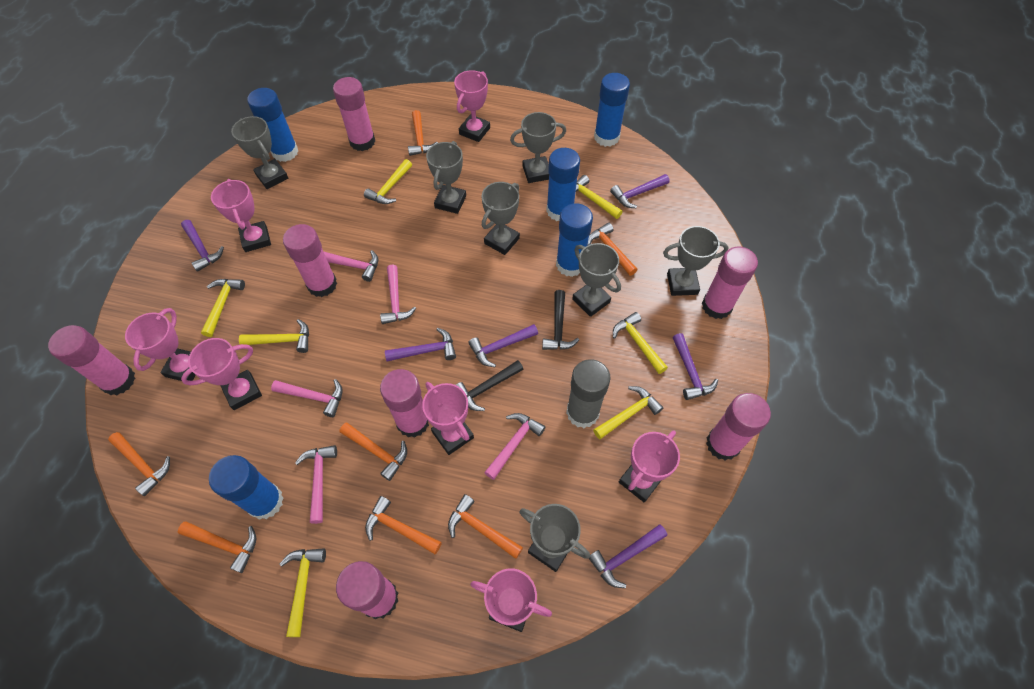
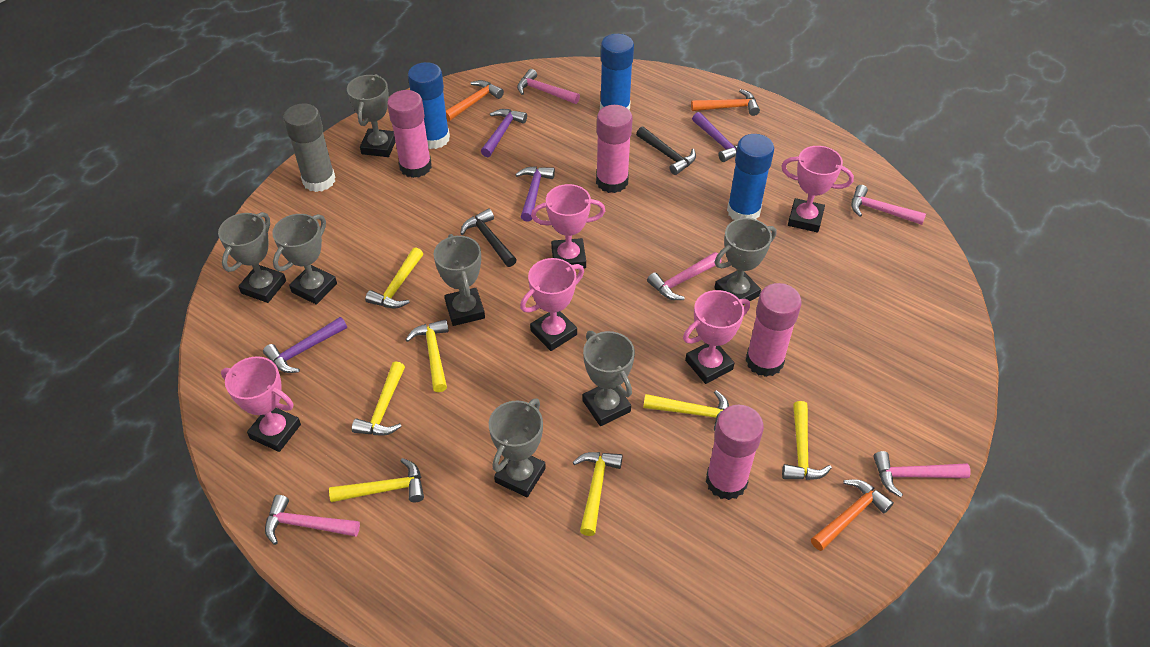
blue glue stick: [209,455,283,520] [247,88,298,162] [546,148,580,221] [556,203,593,277] [594,73,630,147] = 5 -> [408,62,450,149] [600,34,634,110] [727,134,774,220] = 3
orange hammer: [108,432,170,496] [178,521,257,573] [340,423,407,481] [365,496,442,554] [408,110,438,156] [448,494,523,559] [587,223,638,276] = 7 -> [446,80,504,121] [691,89,760,116] [811,479,894,551] = 3
pink glue stick: [48,325,136,395] [283,224,337,297] [333,77,375,151] [336,561,398,619] [380,369,429,438] [702,247,758,319] [706,393,771,461] = 7 -> [387,90,432,178] [596,105,633,193] [706,405,764,500] [746,283,802,377] = 4
pink trophy: [125,308,196,381] [181,338,262,410] [211,179,271,252] [422,382,474,455] [454,70,490,142] [470,568,552,632] [619,431,680,503] = 7 -> [221,356,301,452] [520,258,584,351] [531,184,605,269] [683,290,750,384] [781,146,854,232] = 5
purple hammer: [181,220,224,272] [385,328,456,361] [468,324,538,367] [589,524,667,588] [610,174,670,208] [673,333,718,400] = 6 -> [263,317,347,373] [481,109,527,157] [515,166,555,222] [692,112,737,162] = 4

